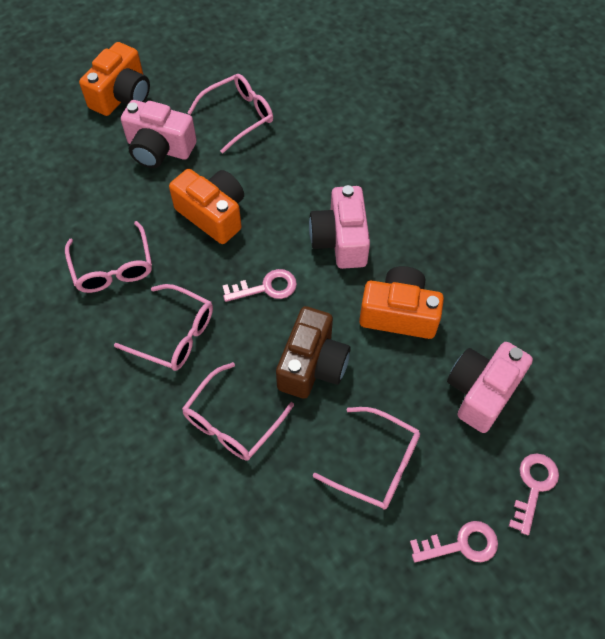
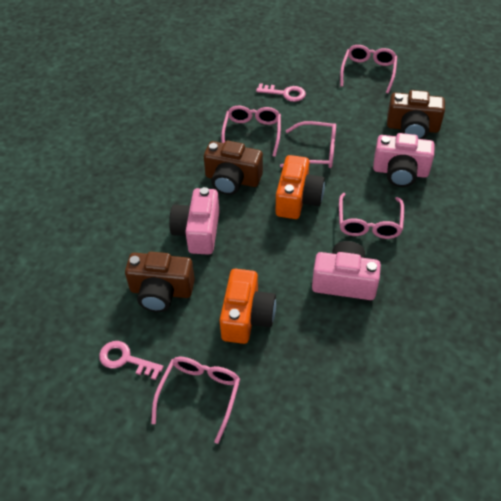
brown camera: [276,306,351,399] = 1 -> [125,252,195,312] [204,141,263,195] [387,90,445,139] = 3
orange camera: [79,42,150,116] [169,169,244,244] [359,266,444,339] = 3 -> [220,269,276,344] [276,155,325,219] = 2
pink key: [223,269,297,302] [410,521,498,563] [509,453,559,535] = 3 -> [99,341,164,380] [256,83,306,102] = 2

